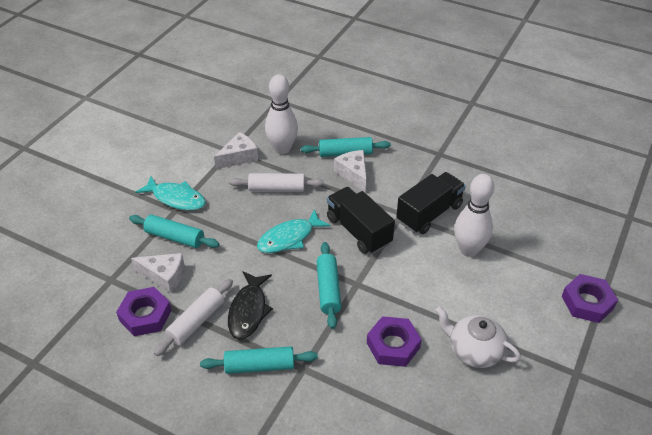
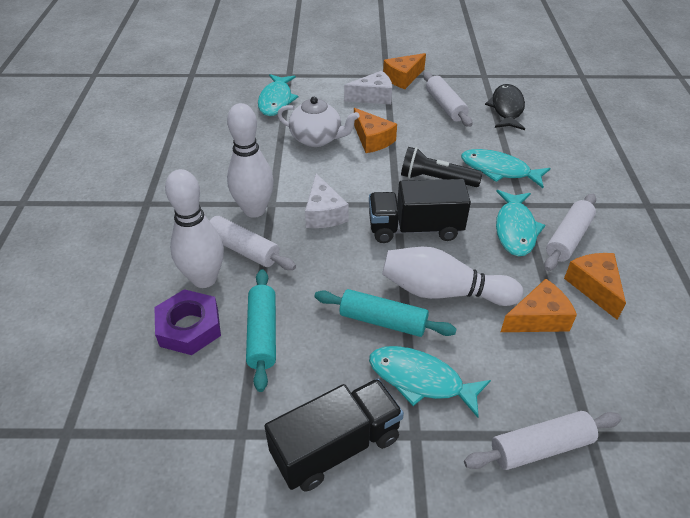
black flashlight: none = 0 -> [401,147,483,187] = 1
orange cheese: none = 0 -> [354,108,397,153] [383,53,426,89] [501,279,577,332] [564,253,626,320] = 4
purple nut: [116,287,172,336] [367,316,422,367] [562,274,618,323] = 3 -> [155,289,221,355] = 1
turquoise fish: [135,176,206,210] [257,209,331,253] = 2 -> [258,74,298,116] [369,346,491,418] [461,149,550,188] [496,190,545,256] = 4
turquoise rolling pin: [129,214,220,248] [200,346,318,374] [301,137,391,157] [316,242,341,329] = 4 -> [246,269,276,392] [315,289,456,337] = 2
white bowling pin: [265,74,298,154] [454,174,494,257] = 2 -> [165,169,224,288] [227,103,274,218] [382,247,523,306] = 3
white cheese: [131,253,185,293] [214,132,258,169] [334,150,367,192] = 3 -> [305,173,349,228] [344,71,392,104] = 2
white rolling pin: [154,279,233,356] [229,173,324,192] = 2 -> [208,216,296,270] [423,72,472,127] [464,411,622,470] [544,193,596,271] = 4

